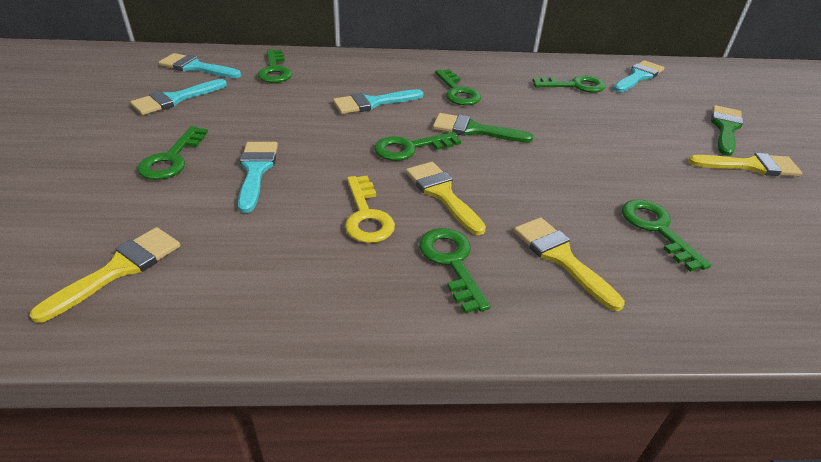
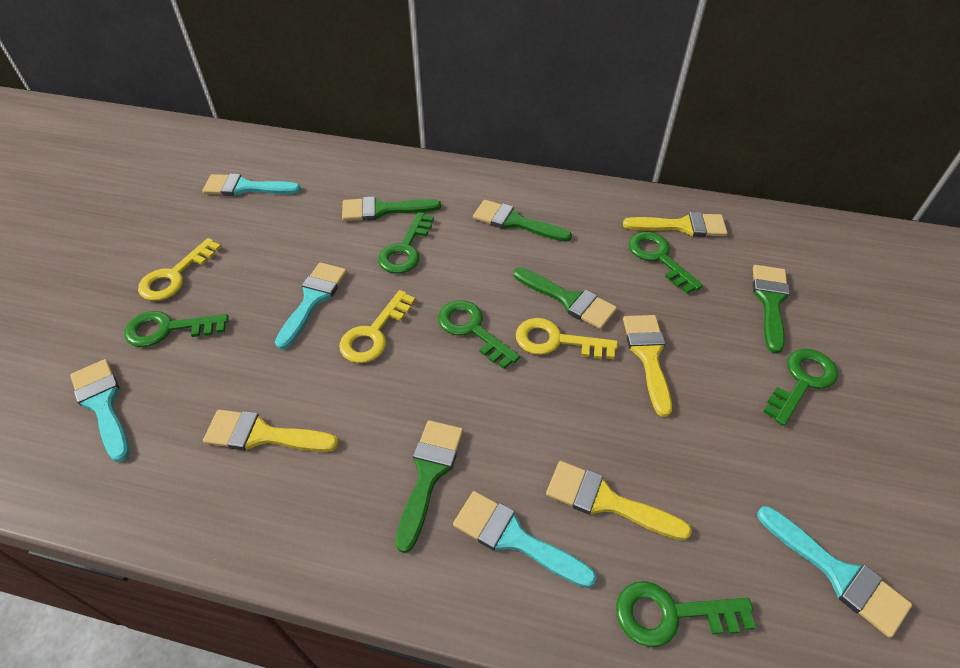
green brush: [433,113,533,143] [711,105,743,156] = 2 -> [342,196,441,221] [395,420,463,553] [473,200,572,242] [513,267,617,329] [753,265,790,354] = 5
green key: [137,126,208,180] [257,50,292,83] [374,132,461,161] [419,228,490,313] [435,69,481,105] [532,75,606,93] [622,199,711,272] = 7 -> [125,311,229,347] [378,212,434,274] [438,300,520,369] [616,581,756,647] [629,232,703,294] [763,349,838,426] = 6
yellow key: [345,176,395,243] = 1 -> [138,238,221,301] [339,290,416,363] [516,318,618,359] = 3

